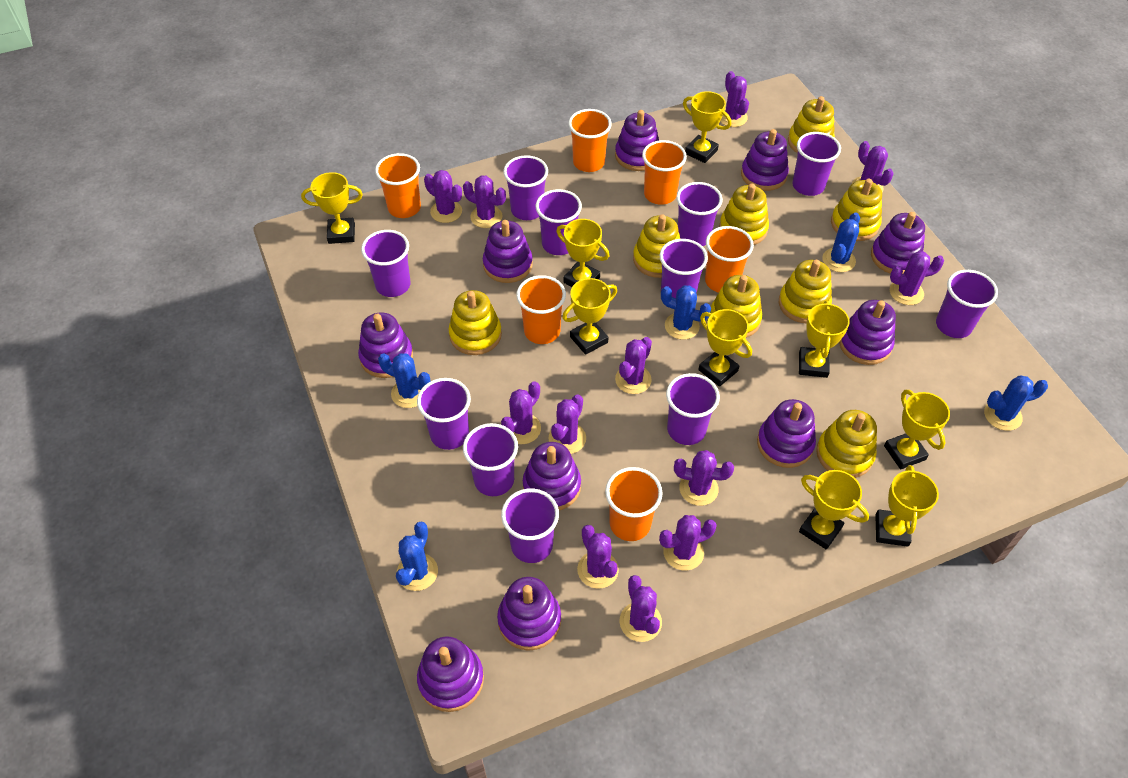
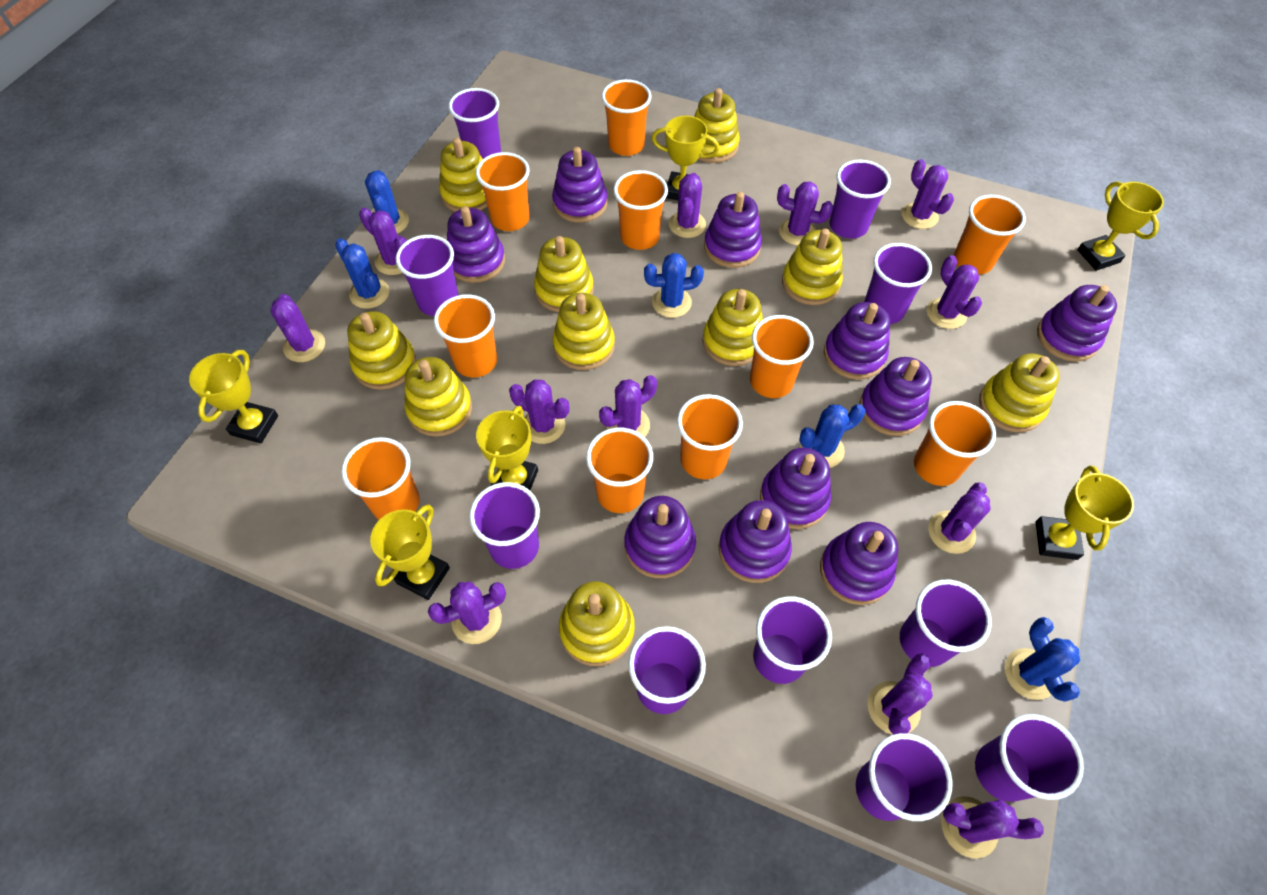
orange cup: [375,153,421,218] [516,275,566,344] [568,109,612,172] [605,467,662,541] [642,140,687,205] [705,226,754,293] = 6 -> [341,437,420,520] [434,294,497,378] [476,152,530,231] [586,428,653,513] [601,79,652,156] [614,170,668,250] [677,394,743,479] [750,315,814,398] [914,401,996,486] [954,195,1026,275] = 10
purple cup: [361,230,411,297] [417,378,471,450] [463,423,518,496] [501,488,559,563] [503,155,548,220] [536,189,582,255] [659,239,708,298] [666,373,720,445] [676,182,723,246] [792,132,841,196] [936,270,998,338] = 11 -> [396,235,459,316] [449,88,501,159] [469,482,540,569] [628,626,706,714] [753,597,832,684] [830,160,891,239] [856,733,953,821] [864,243,932,324] [900,580,992,667] [975,714,1084,802] = 10
yellow stacking toy: [449,290,502,355] [633,214,680,278] [710,275,762,338] [719,184,769,245] [779,260,832,324] [788,96,835,153] [816,410,877,478] [831,179,882,241] = 8 -> [347,311,416,390] [405,357,472,437] [439,138,487,212] [534,236,594,312] [553,293,615,370] [559,582,635,666] [694,88,740,163] [702,289,763,366] [782,229,843,305] [979,353,1060,432] = 10
yellow trophy: [301,172,363,244] [556,219,609,287] [562,278,617,355] [683,91,731,163] [698,309,752,387] [799,301,850,378] [799,470,869,550] [875,465,939,547] [884,390,950,469] = 9 -> [189,350,278,444] [370,504,450,600] [476,406,538,490] [652,116,719,200] [1036,465,1134,560] [1077,181,1164,271] = 6

